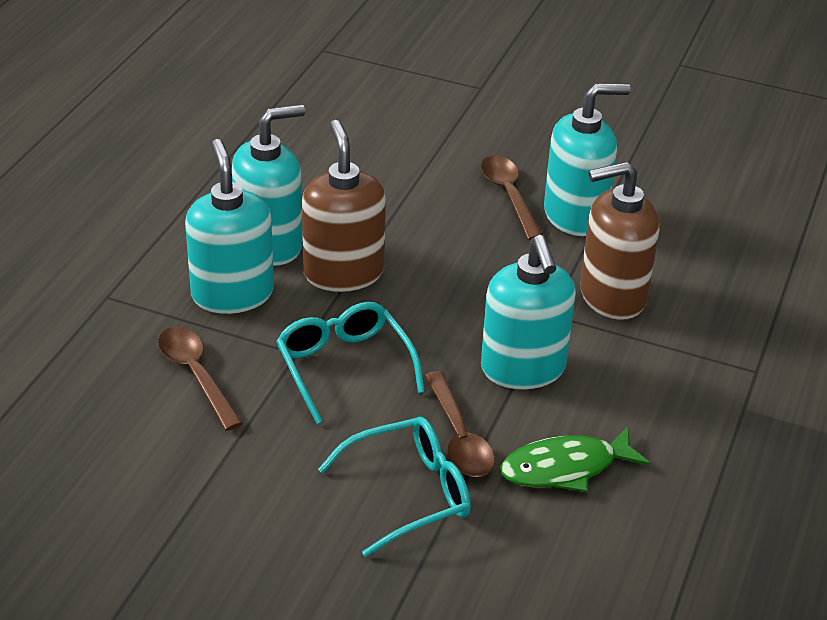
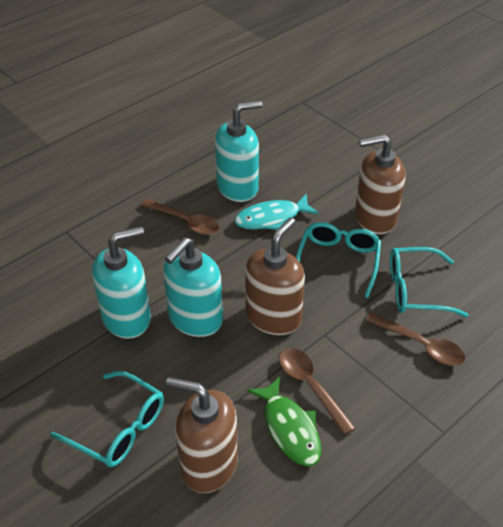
brown soap dispenser: [302,120,386,292] [580,162,659,320] = 2 -> [166,377,238,493] [245,217,305,335] [355,134,405,234] = 3
turquoise fish: none = 0 -> [235,194,319,230] = 1
turquoise glasses: [276,302,425,424] [318,417,471,557] = 2 -> [51,371,164,467] [296,222,381,298] [390,247,469,317] = 3
turquoise soap dispenser: [185,139,274,314] [232,104,305,266] [481,235,576,389] [544,83,630,236] = 4 -> [92,226,151,339] [163,237,223,337] [215,100,263,202] = 3

